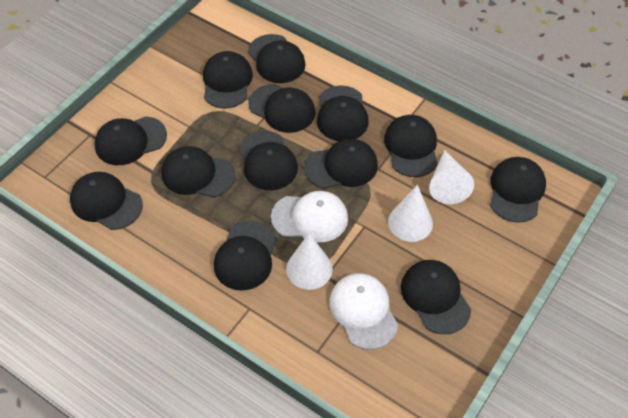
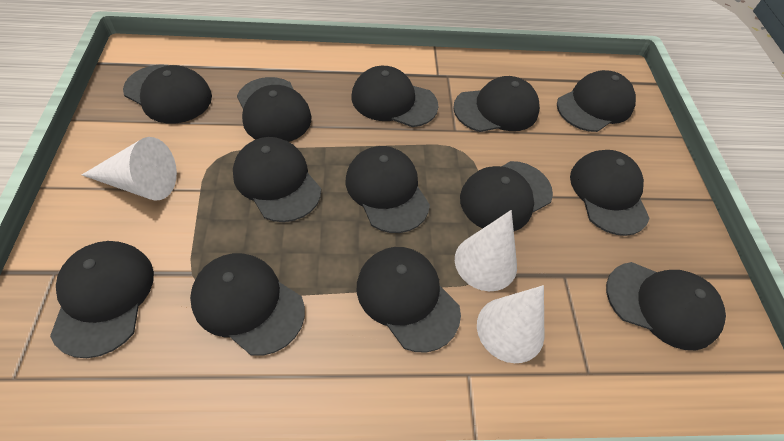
white cap: [271,191,348,242] [330,273,398,350] = 2 -> none = 0

